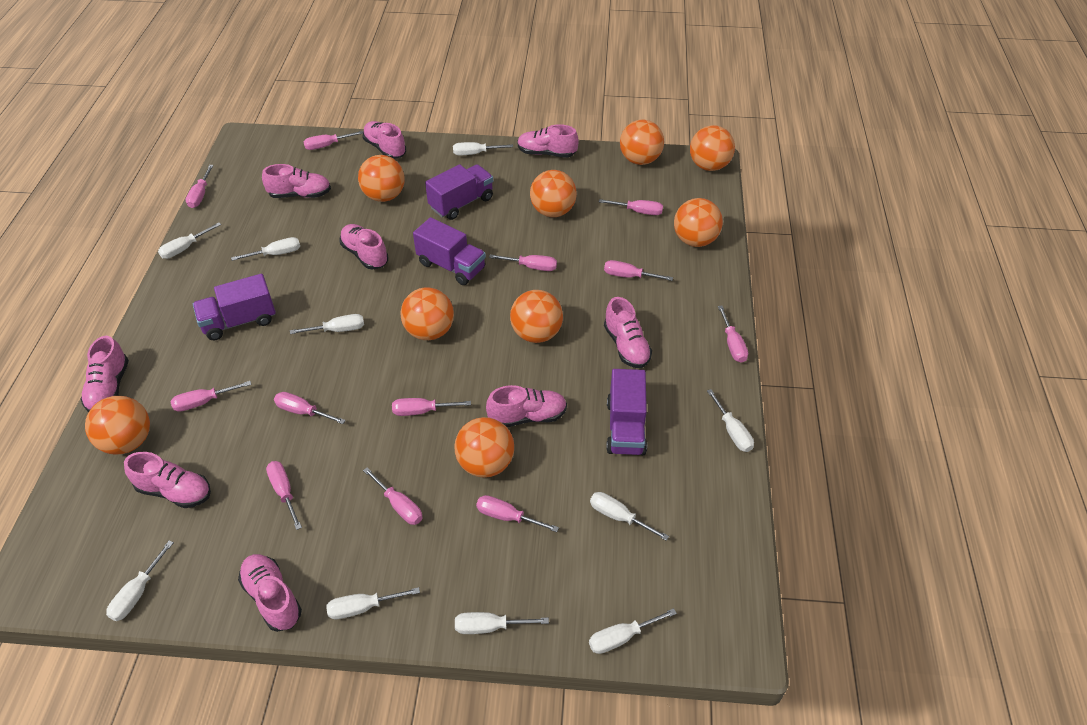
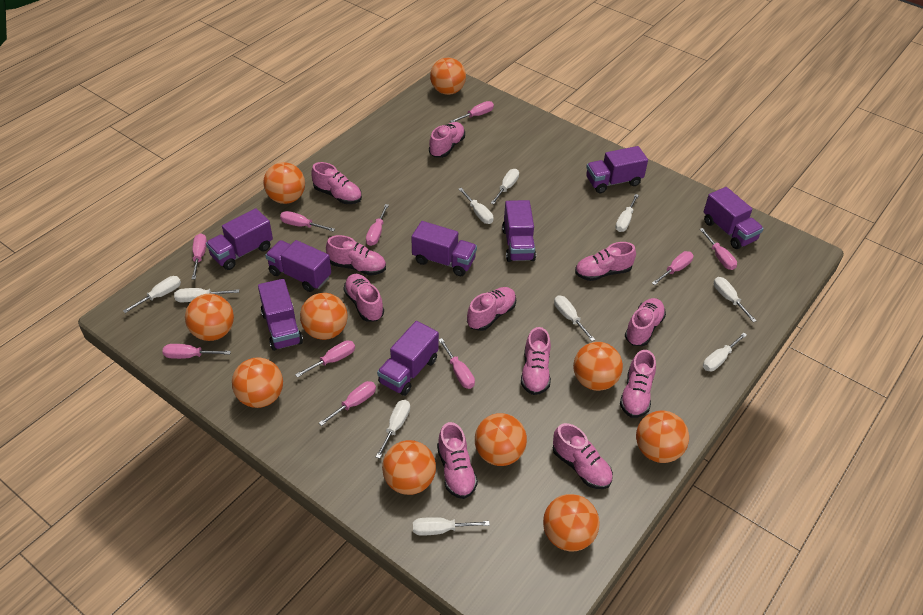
orange ball: [85,396,150,455] [358,155,405,202] [400,287,454,340] [454,417,514,478] [510,290,563,343] [530,170,577,217] [620,120,664,165] [674,198,723,247] [690,125,735,171] = 9 -> [185,294,234,341] [232,357,283,408] [263,162,305,204] [300,293,347,340] [382,440,436,495] [430,58,466,95] [475,413,527,466] [543,494,600,551] [573,342,623,391] [636,411,689,463] = 10
pink screwdriver: [171,381,251,412] [185,165,214,208] [266,461,302,530] [274,392,346,424] [303,131,363,150] [363,467,423,525] [392,398,471,416] [476,495,559,532] [489,254,557,271] [599,199,663,215] [604,260,673,281] [718,306,748,363] = 12 -> [162,344,231,359] [192,233,207,279] [280,211,335,232] [295,340,355,378] [319,381,376,426] [366,204,389,246] [439,338,475,389] [450,101,494,123] [652,251,693,285] [700,228,737,270] = 10
pink shoe: [81,336,129,412] [124,452,211,508] [238,554,302,632] [262,164,331,198] [339,224,388,270] [363,121,406,159] [486,385,567,427] [517,124,579,158] [604,297,652,368] = 9 -> [311,162,362,204] [326,235,386,276] [343,274,384,322] [429,122,465,158] [437,422,478,499] [467,287,516,331] [521,327,551,395] [553,423,613,489] [575,242,636,281] [620,350,656,418] [625,298,666,346] = 11
purple truck: [193,274,276,340] [413,217,486,285] [425,164,493,220] [606,369,647,455] = 4 -> [206,208,273,270] [258,279,303,351] [265,240,331,292] [377,321,439,396] [411,221,477,276] [502,200,536,262] [586,146,648,193] [704,187,764,249] = 8

